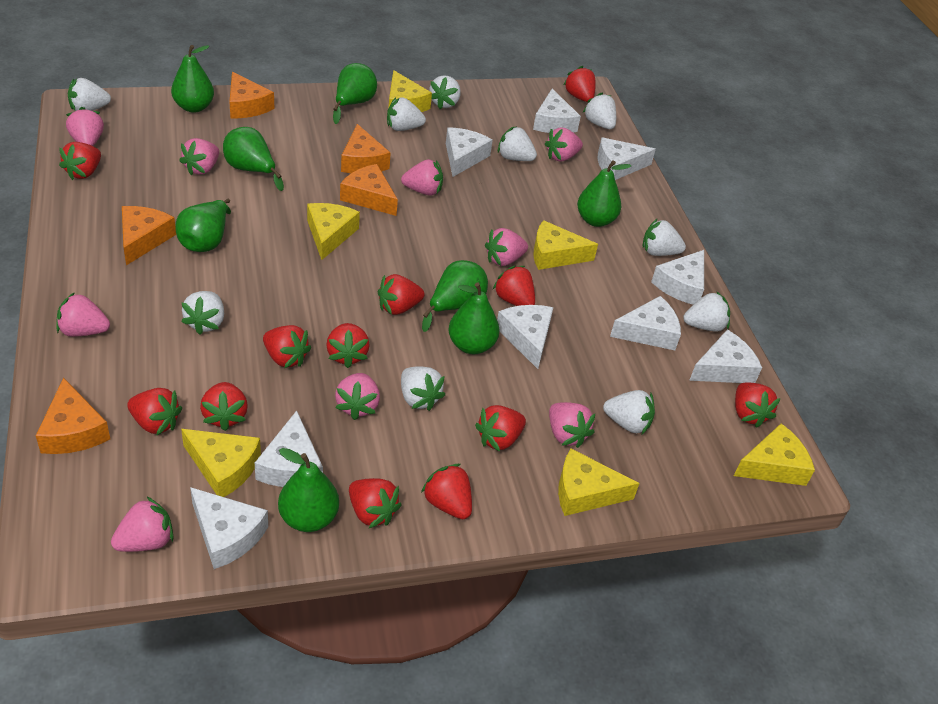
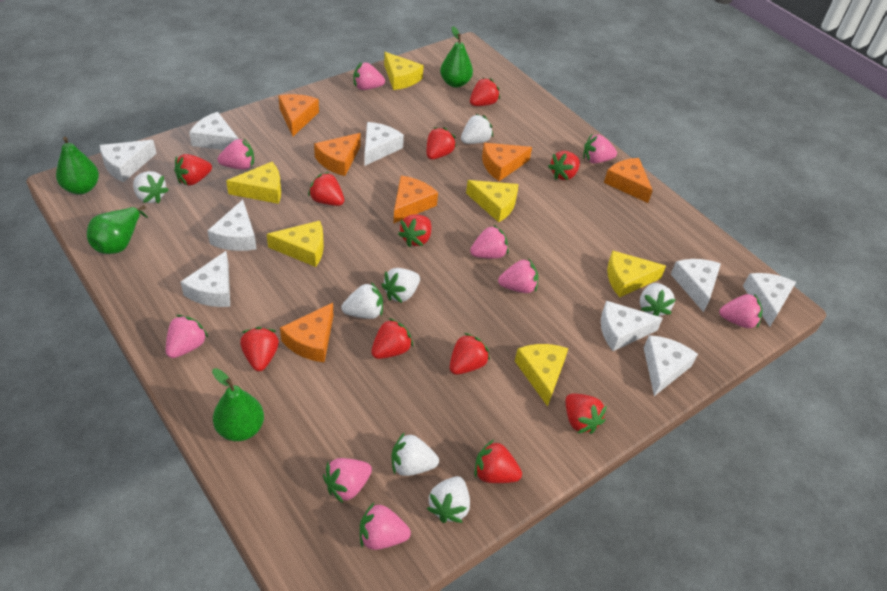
green pear: [171,45,214,112] [176,199,231,252] [223,127,284,191] [278,448,339,532] [333,63,377,124] [422,260,488,332] [448,283,500,354] [577,160,631,227] = 8 -> [56,137,99,194] [87,205,148,254] [212,368,264,441] [440,26,473,87] = 4
orange cheese: [36,377,110,454] [122,206,176,265] [229,72,274,119] [340,164,398,216] [341,124,391,173] = 5 -> [278,94,319,136] [280,303,333,362] [314,133,361,176] [394,176,438,223] [482,143,532,181] [604,158,653,203] = 6
red strawberry: [59,142,101,180] [127,388,182,435] [200,382,248,431] [263,325,311,368] [326,323,370,368] [349,478,402,528] [378,274,425,315] [421,464,472,519] [475,405,526,452] [493,266,535,306] [564,66,596,102] [735,382,781,428] = 12 -> [174,154,212,186] [240,327,279,371] [308,172,344,206] [371,318,413,359] [398,214,431,247] [427,127,456,160] [450,333,490,375] [470,78,500,106] [474,440,522,483] [548,151,580,180] [565,394,607,434] = 11
white strawberry: [68,78,111,111] [181,291,224,335] [387,97,426,131] [401,366,445,411] [429,75,461,109] [498,126,537,161] [583,92,616,129] [603,390,655,434] [642,218,686,256] [683,291,730,331] = 10 -> [133,171,169,203] [341,282,383,319] [381,268,420,303] [391,432,439,476] [427,476,470,523] [461,114,493,144] [640,283,676,316] = 7

